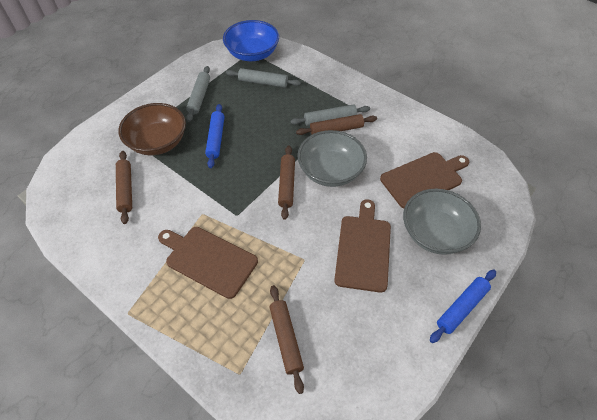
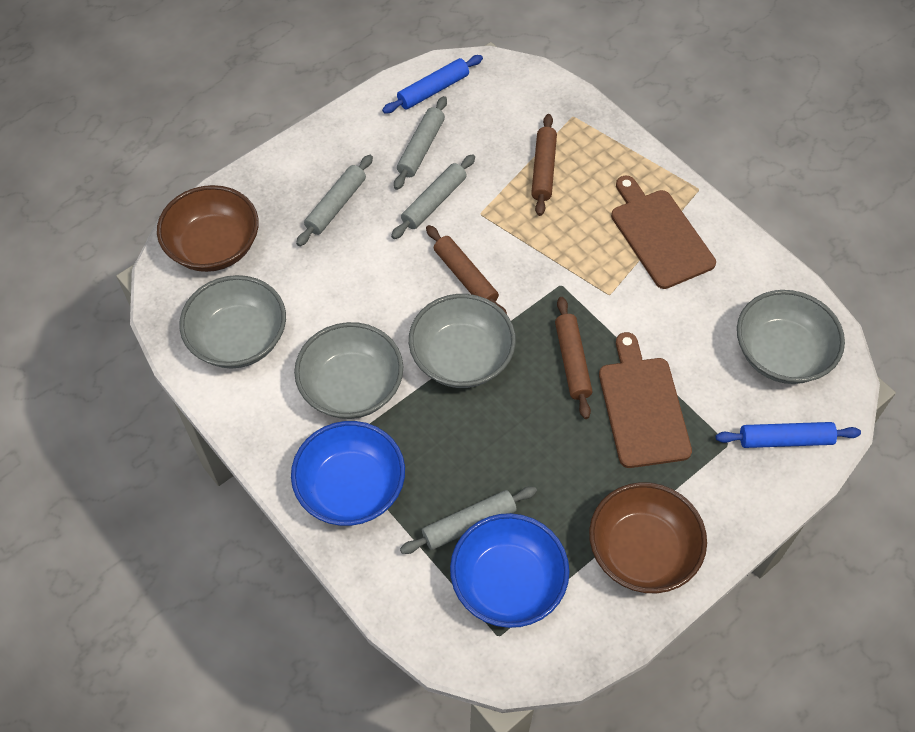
blue bowl: [223,20,279,61] = 1 -> [291,421,405,526] [450,513,570,628] = 2
brown bowl: [119,103,186,155] = 1 -> [157,185,259,272] [589,482,707,593] = 2
brown cutting board: [158,227,258,299] [334,199,391,293] [380,152,469,208] = 3 -> [599,332,692,468] [611,176,716,289] = 2
brown rolling pin: [116,151,132,224] [269,285,304,394] [278,145,295,220] [296,114,377,135] = 4 -> [426,225,507,314] [531,114,557,216] [555,297,592,419] = 3
grey bowl: [297,130,367,187] [403,189,481,255] = 2 -> [180,275,286,369] [294,322,403,419] [409,294,516,388] [737,290,845,384] = 4
grey rolling pin: [186,66,210,122] [226,68,301,88] [290,104,370,126] = 3 -> [296,155,373,246] [391,154,475,239] [394,96,447,190] [400,486,537,554] = 4

